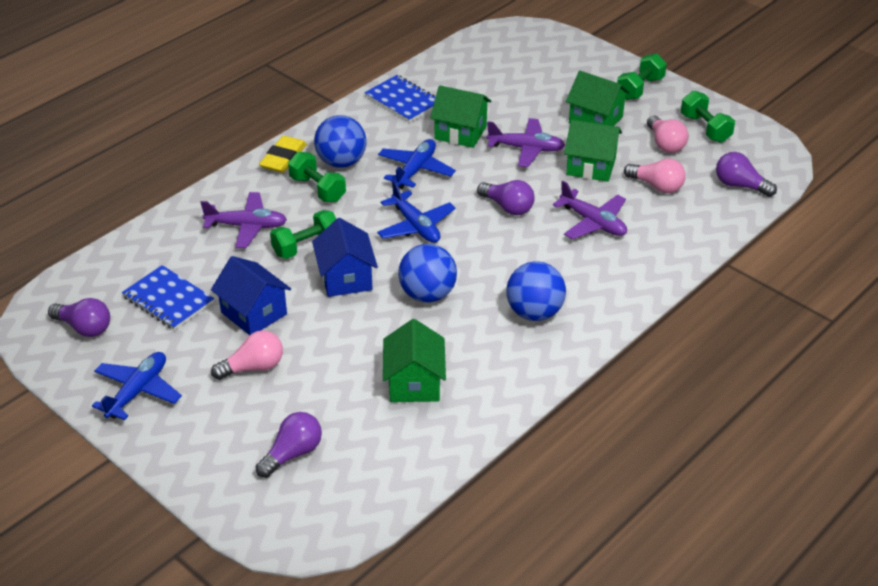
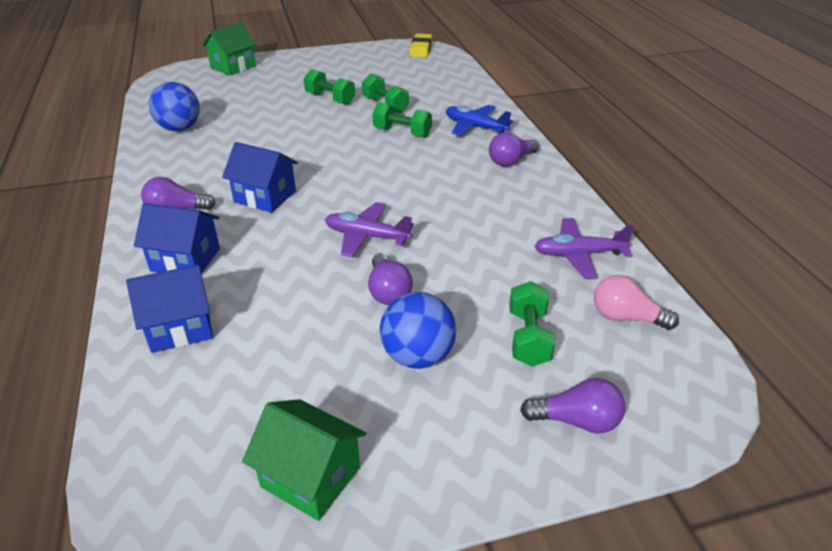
blue ball: [314,115,366,168] [398,244,457,302] [506,261,566,321] = 3 -> [149,82,200,131] [380,292,456,369] = 2
blue house: [211,256,291,335] [312,218,378,297] = 2 -> [126,265,213,353] [134,203,220,274] [222,142,298,213] = 3
blue notebook: [122,265,214,330] [365,75,436,123] = 2 -> none = 0
blue plane: [92,352,182,420] [377,180,456,243] [378,139,456,189] = 3 -> [446,105,513,136] = 1
green house: [383,319,446,402] [430,85,492,148] [564,120,622,182] [566,71,630,126] = 4 -> [202,22,257,76] [242,399,366,521] = 2
pink light bulb: [211,330,283,380] [624,159,686,193] [647,116,689,153] = 3 -> [594,275,679,330] = 1
purple plane: [200,192,287,248] [487,118,565,167] [553,181,627,239] = 3 -> [325,202,414,257] [534,218,635,278] = 2

